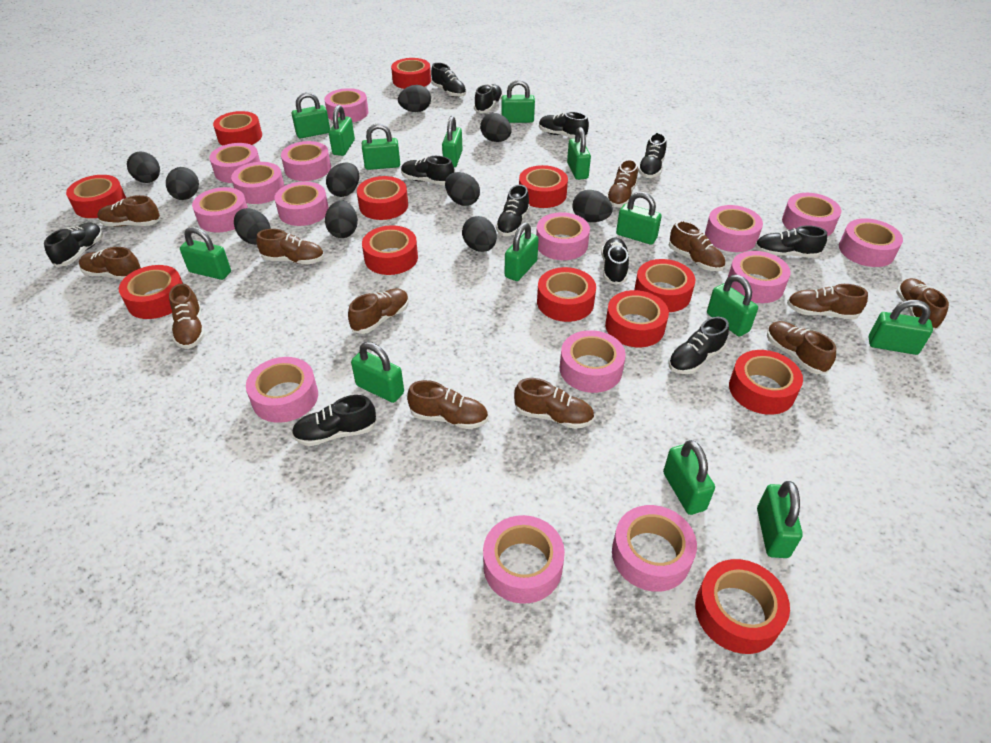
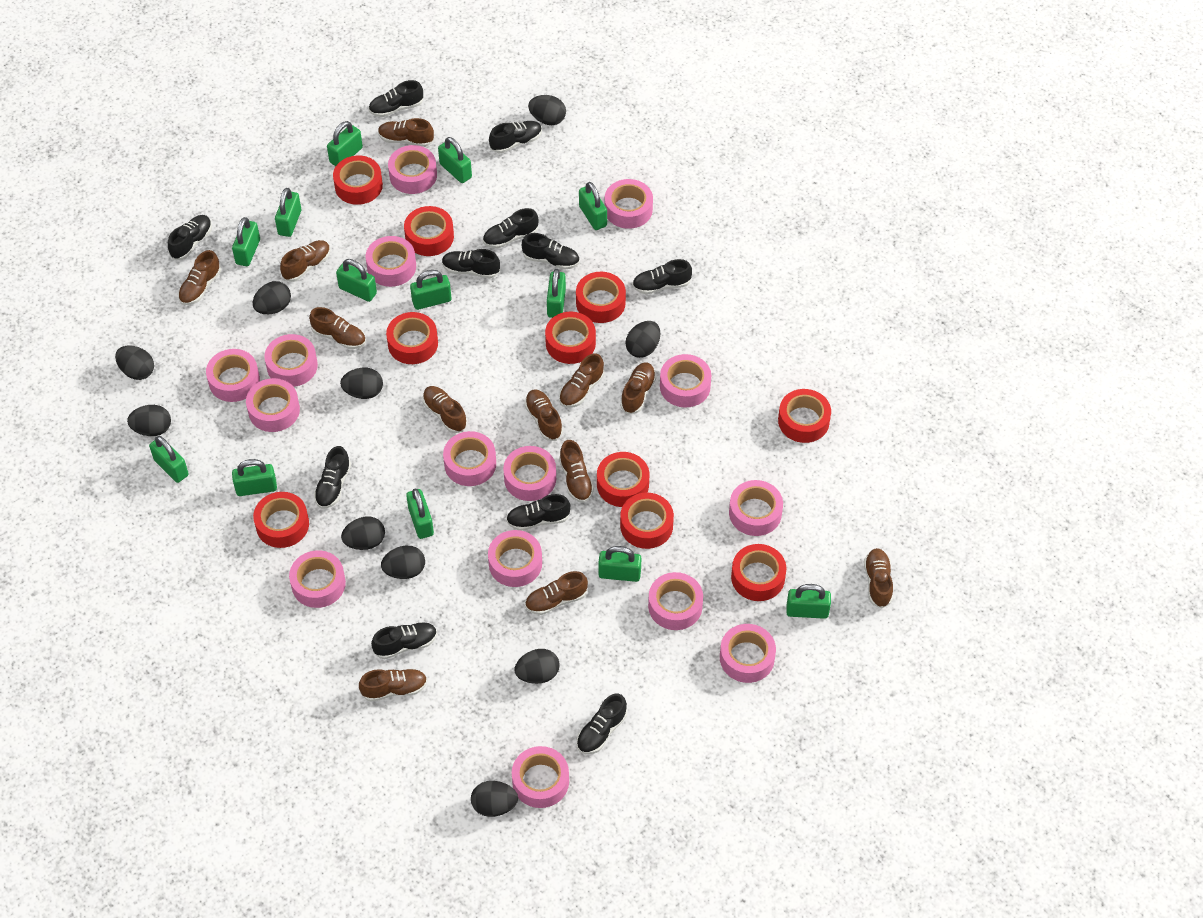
green padlock: [180,227,231,280] [292,92,330,138] [329,105,355,156] [351,342,404,403] [362,123,400,170] [442,116,463,167] [501,80,535,123] [505,222,539,281] [567,127,591,180] [616,192,662,245] [663,440,715,515] [707,275,758,337] [757,481,803,558] [869,300,933,355] = 14 -> [149,436,189,483] [232,217,260,266] [232,459,277,496] [275,188,301,237] [327,121,363,166] [336,259,377,302] [406,488,434,539] [410,270,451,310] [438,137,472,183] [547,269,566,318] [579,182,607,230] [598,546,641,582] [786,584,831,619] = 13
red tape: [66,175,126,218] [119,265,183,319] [213,111,262,146] [357,176,408,220] [362,225,418,275] [391,58,431,89] [519,165,568,208] [537,267,596,322] [605,290,669,347] [634,259,695,312] [695,559,790,654] [729,350,803,415] = 12 -> [253,492,309,548] [333,156,383,205] [386,312,438,364] [404,206,454,256] [545,312,596,364] [576,272,626,323] [597,452,649,507] [620,492,674,549] [731,544,786,601] [778,389,831,443] = 10

